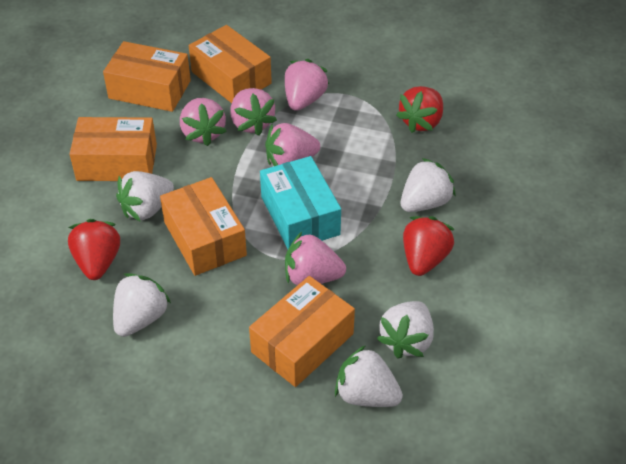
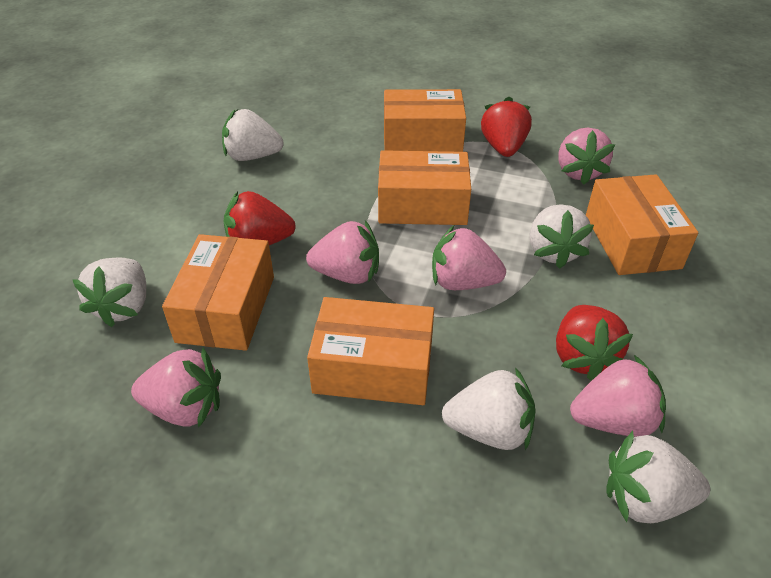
turquoise box: [260,156,341,249] = 1 -> none = 0

